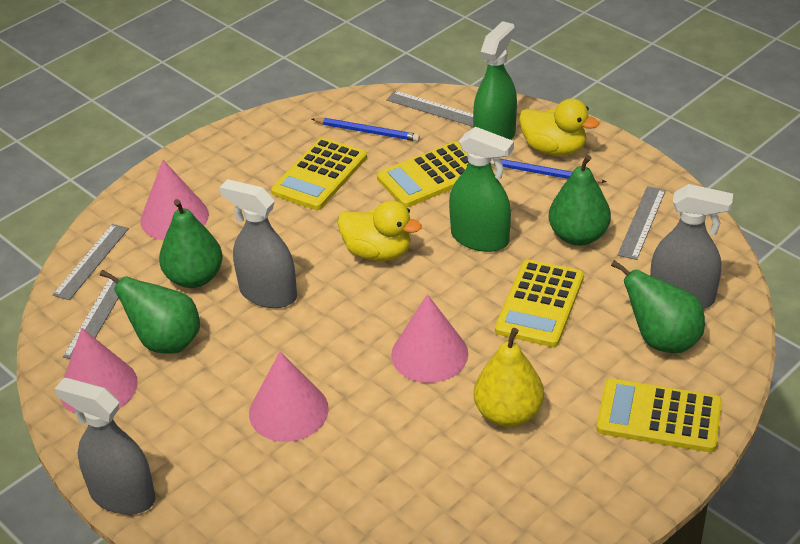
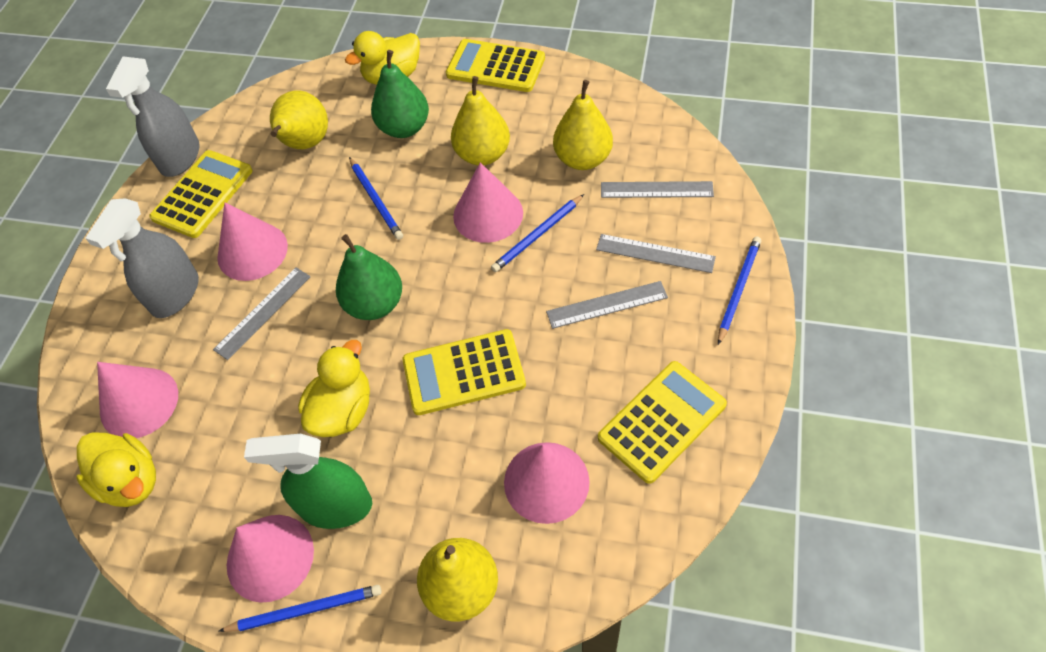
blue pencil: [312,118,420,141] [490,159,606,183] = 2 -> [219,585,382,632] [349,157,403,240] [491,194,584,272] [718,236,761,345] = 4
green pear: [100,269,200,354] [159,199,223,288] [549,155,611,246] [611,260,705,353] = 4 -> [336,234,402,320] [371,50,429,138] = 2
green spray bottle: [449,127,514,252] [473,21,517,140] = 2 -> [244,434,372,529] = 1
grey spray bottle: [55,378,156,515] [219,179,297,308] [650,184,733,309] = 3 -> [85,198,199,318] [106,56,200,177] = 2
pink cone: [60,328,138,414] [140,160,209,240] [249,351,329,442] [391,294,468,383] = 4 -> [97,362,178,438] [217,203,288,281] [227,515,314,603] [453,162,523,243] [504,442,590,524] = 5
yellow duck: [337,200,422,261] [519,98,599,156] = 2 -> [76,432,156,507] [298,340,370,437] [345,31,420,85] = 3
yellow pear: [474,328,544,427] = 1 -> [270,90,328,149] [417,538,498,621] [451,76,510,165] [553,80,613,170] = 4

